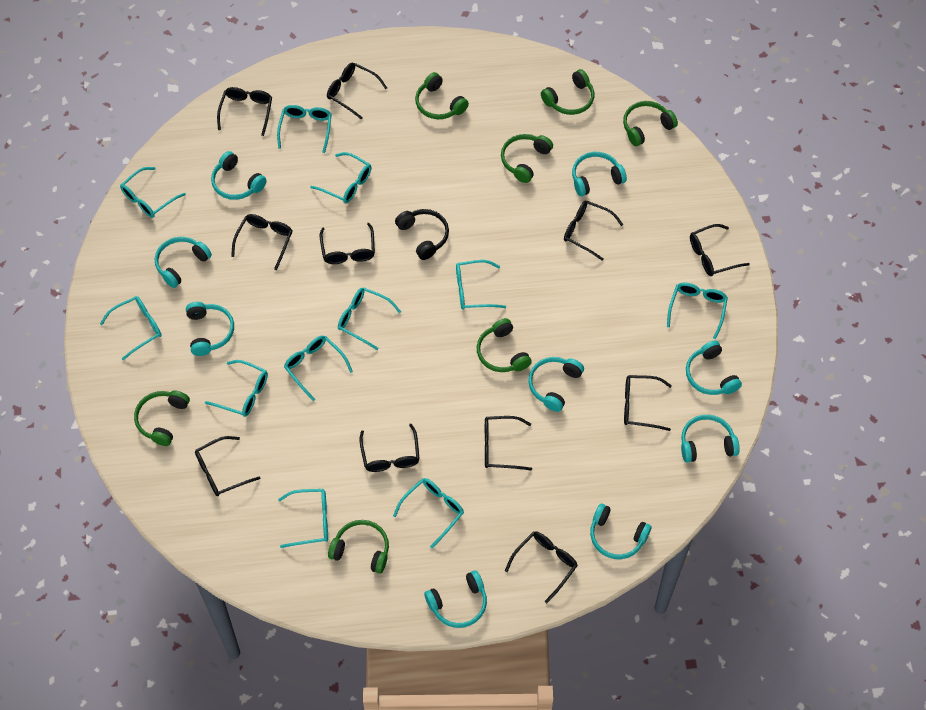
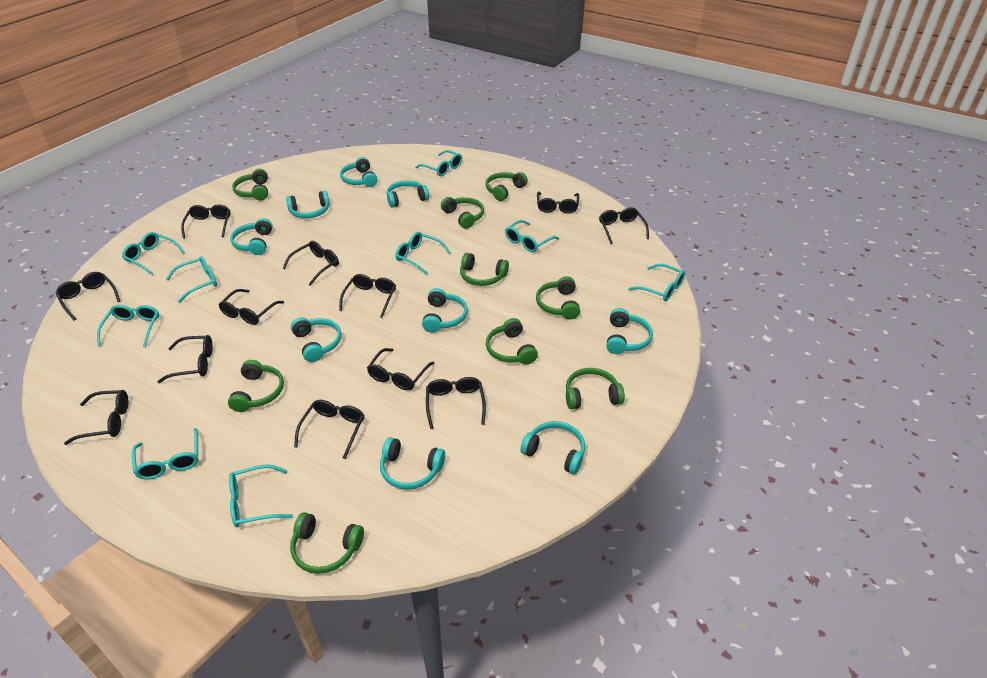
black glasses: [195,436,260,496] [217,87,272,136] [231,214,292,270] [320,223,375,264] [327,63,387,119] [359,424,420,472] [485,416,532,471] [505,532,578,603] [564,201,623,261] [624,375,672,431] [690,224,750,276] = 11 -> [56,272,120,321] [64,390,128,445] [157,335,213,383] [181,204,230,238] [219,289,284,325] [282,241,339,286] [294,400,364,459] [339,274,396,318] [367,348,434,390] [426,377,486,429] [537,192,579,214] [599,207,649,244] = 12
black headphones: [395,209,449,260] = 1 -> none = 0
green headphones: [134,390,190,446] [328,520,389,574] [415,72,469,119] [477,318,532,372] [501,134,553,183] [541,69,594,115] [623,101,678,146] = 7 -> [228,360,284,412] [232,169,268,200] [290,512,364,574] [441,197,484,229] [460,253,509,286] [486,172,528,201] [486,318,538,365] [536,276,580,320] [566,368,625,409] = 9
turquoise glasses: [100,296,162,360] [120,167,186,218] [205,360,268,417] [277,105,332,153] [278,489,328,548] [284,336,353,401] [310,152,371,203] [338,287,401,350] [393,478,464,548] [456,260,506,310] [667,283,728,339] = 11 -> [97,305,159,347] [122,232,185,275] [132,428,198,480] [166,256,217,303] [229,465,293,527] [395,232,451,275] [415,150,462,176] [505,220,559,252] [628,264,685,301] = 9

